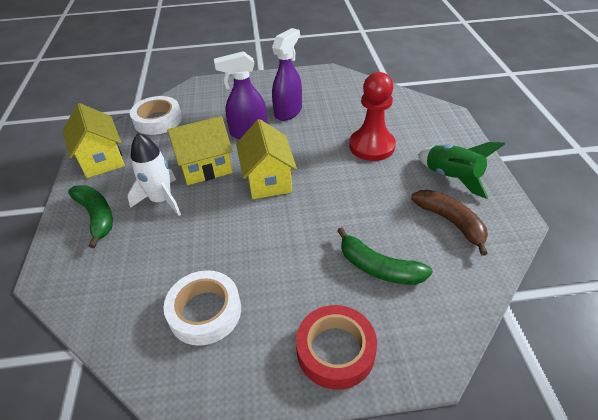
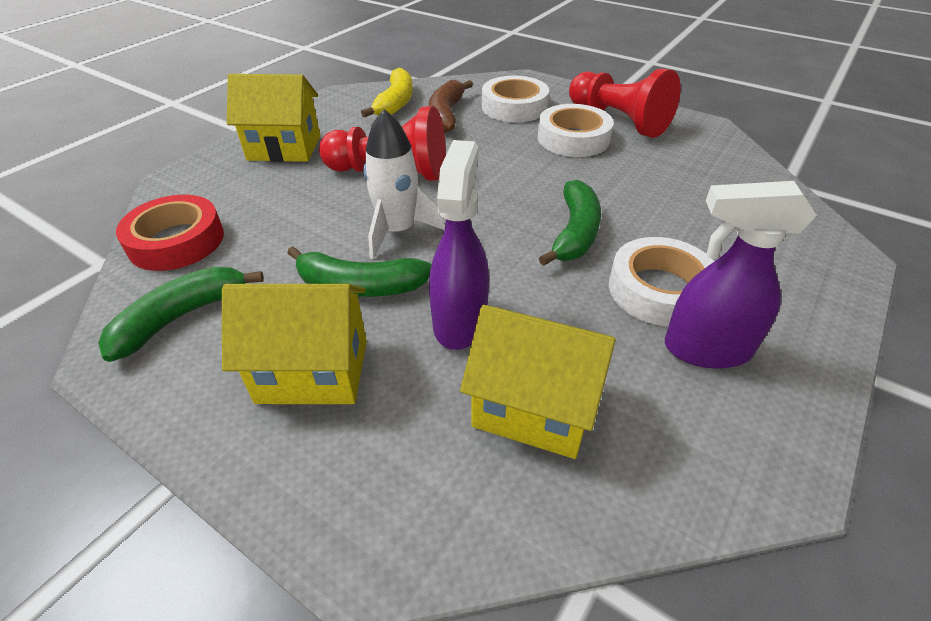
green banana: [68,185,113,248] [337,227,433,285] = 2 -> [98,267,264,362] [287,247,432,297] [539,180,601,266] = 3
green rocket: [418,142,505,199] = 1 -> none = 0
red pawn: [349,72,396,161] = 1 -> [319,106,446,181] [569,69,681,138] = 2
white tape: [130,96,182,135] [163,270,241,346] = 2 -> [482,76,549,123] [538,104,614,157] [609,237,714,327] = 3
yellow banana: none = 0 -> [361,68,413,118] = 1

